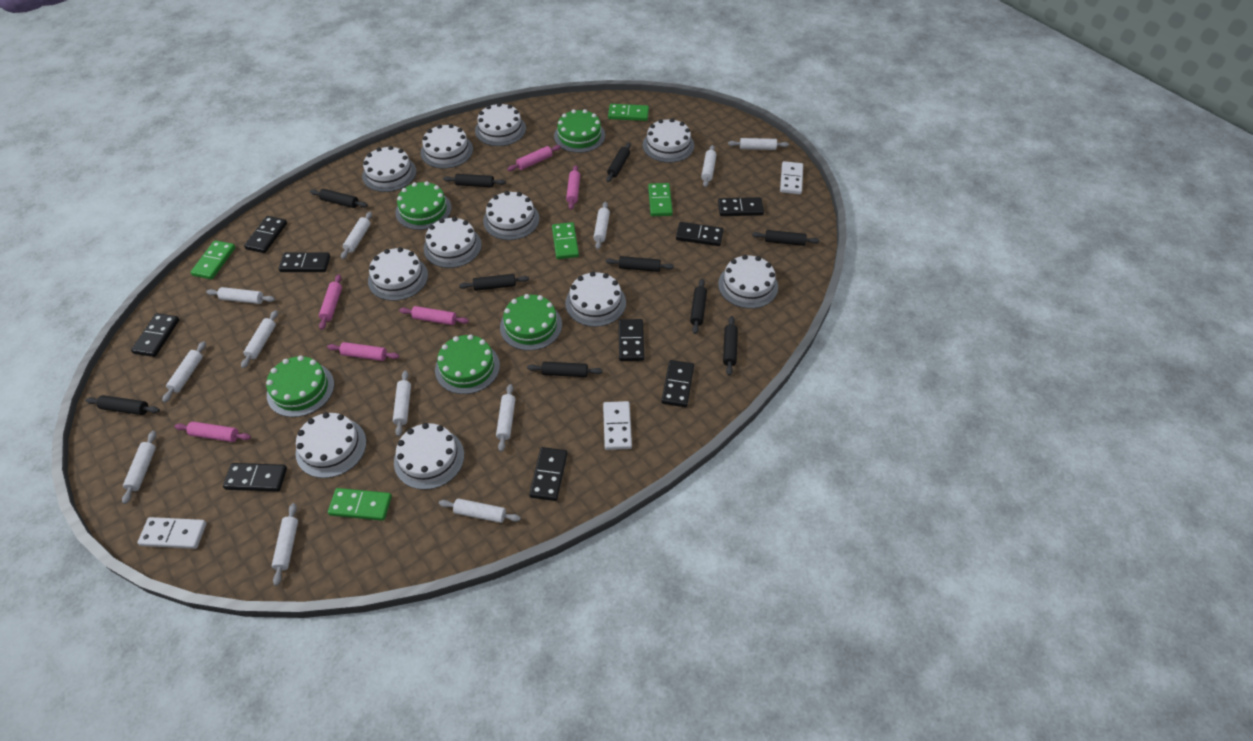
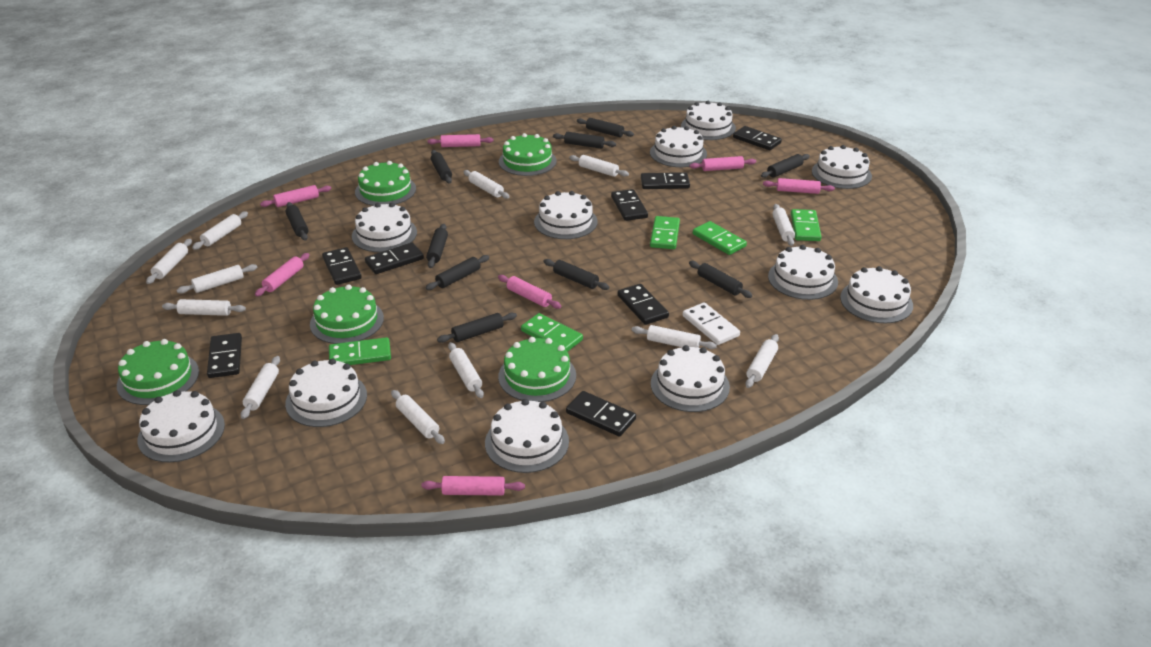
black domino: [131,313,179,357] [223,463,287,492] [244,216,287,253] [279,252,330,272] [529,447,568,501] [618,319,644,361] [661,360,694,407] [676,222,724,246] [718,197,764,216] = 9 -> [207,333,242,378] [322,247,362,285] [365,243,424,274] [566,391,636,437] [611,189,648,221] [618,284,669,325] [641,172,690,189] [733,126,782,150] = 8
pink rolling pin: [175,422,251,442] [319,274,342,330] [327,342,399,361] [399,306,469,325] [507,145,561,171] [566,165,580,210] = 6 -> [255,253,310,296] [260,185,331,207] [421,476,525,496] [428,134,493,147] [498,275,561,309] [690,156,756,171] [763,178,835,194] = 7
white domino: [137,517,207,549] [603,401,632,450] [780,161,803,194] = 3 -> [683,302,740,345] = 1

